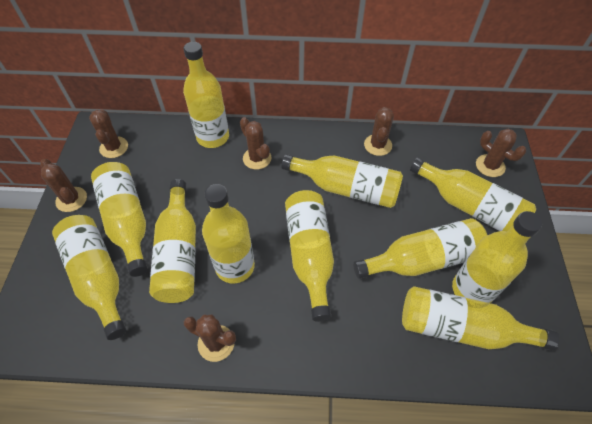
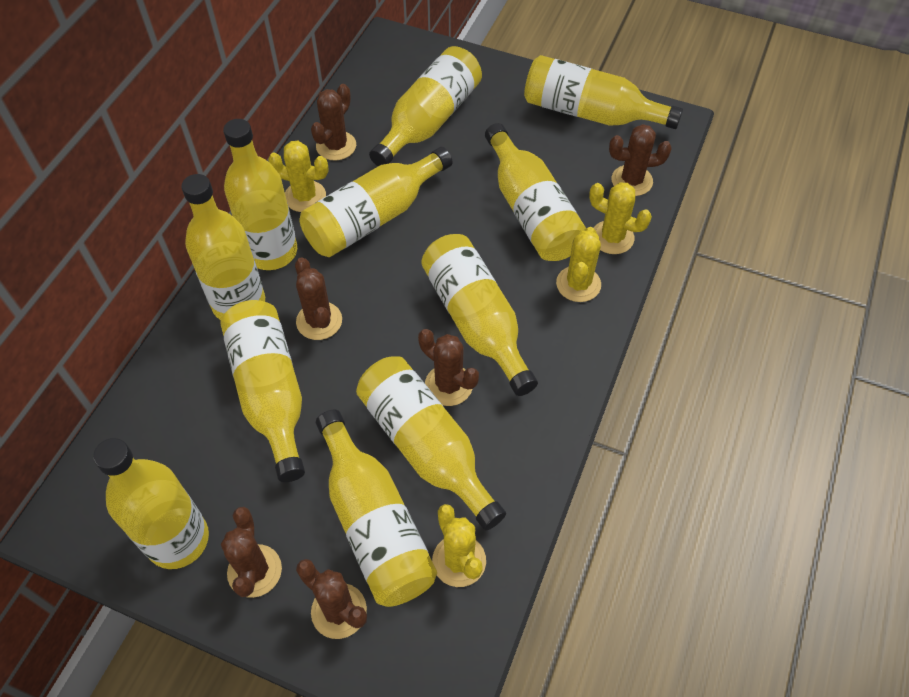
yellow cactus: none = 0 -> [268,141,328,212] [432,504,486,587] [556,227,601,302] [589,182,652,254] = 4

